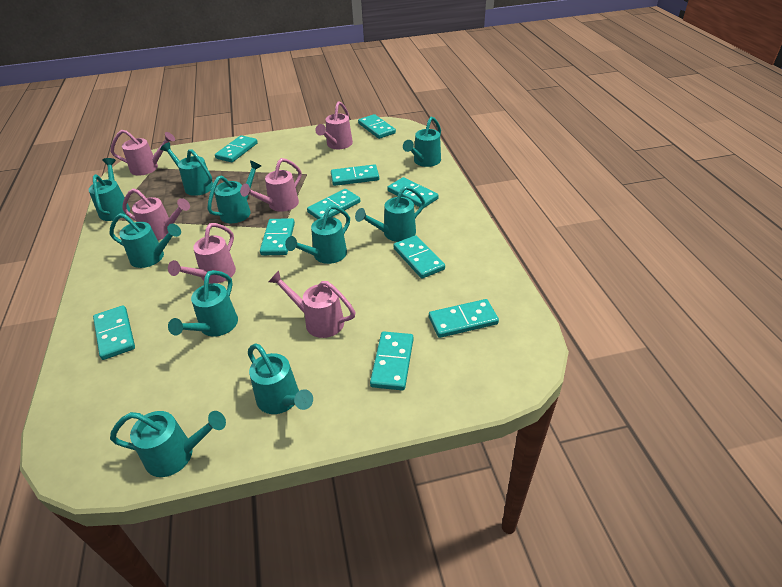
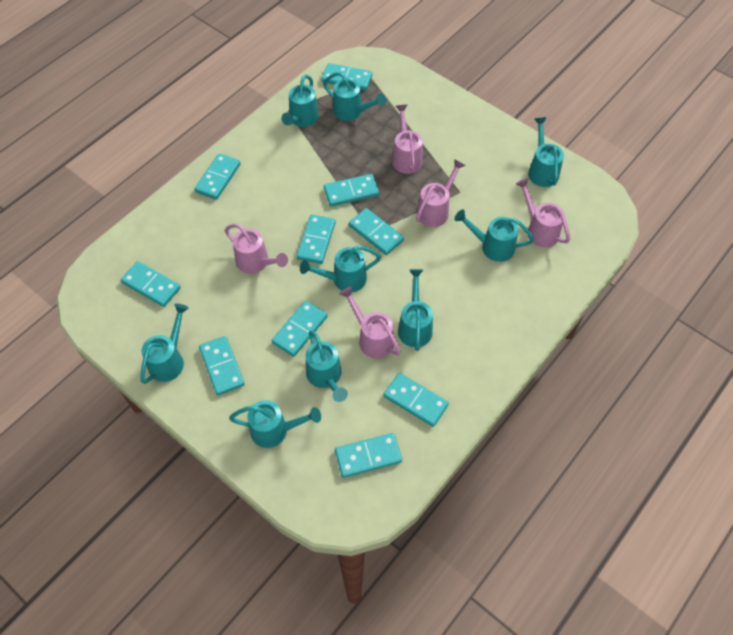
pink watering can: [110,130,175,176] [123,188,190,240] [168,223,236,283] [240,158,302,212] [268,271,355,338] [315,101,353,149] = 6 -> [225,224,288,274] [339,286,401,358] [392,104,423,174] [416,159,466,227] [516,178,570,247] = 5
turquoise watering can: [89,158,130,221] [110,213,181,268] [110,411,226,477] [160,142,213,196] [168,270,238,337] [207,161,261,223] [248,344,313,414] [285,205,350,264] [355,186,425,242] [403,117,441,167] = 10 -> [140,303,189,384] [229,400,321,448] [281,75,319,127] [300,245,381,292] [306,330,348,402] [323,72,386,121] [398,269,433,351] [454,210,534,262] [528,117,564,187] = 9

